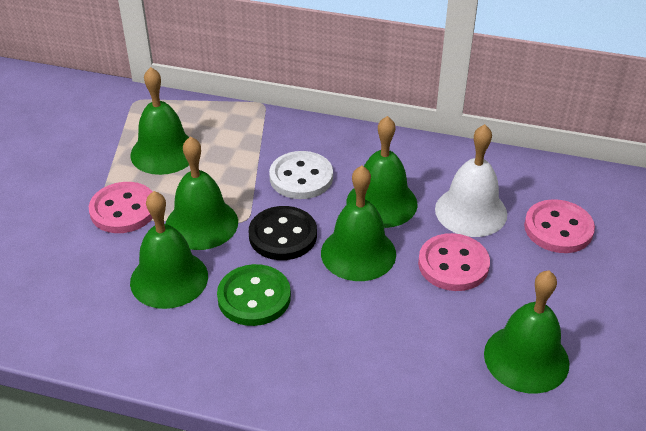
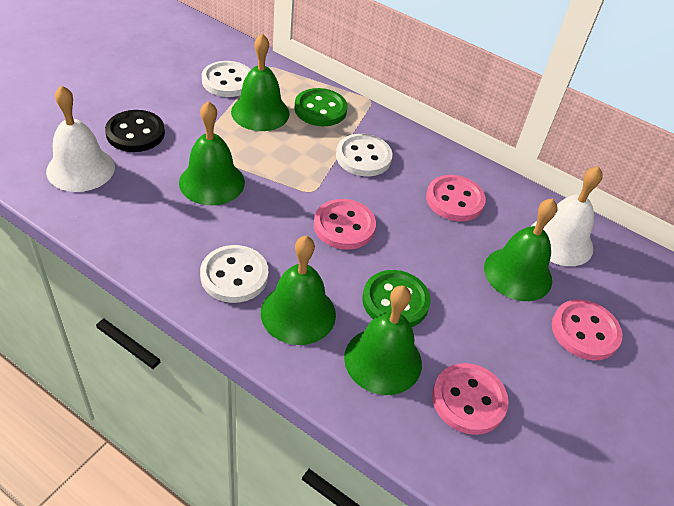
green bell: [130,67,189,175] [130,191,208,309] [166,136,238,250] [321,166,396,281] [346,116,418,228] [484,270,570,394] = 6 -> [179,101,245,205] [231,34,290,131] [261,236,336,345] [344,285,422,395] [484,198,557,301] = 5
green button: [217,264,291,326] = 1 -> [294,88,347,126] [362,270,431,327] = 2
pink button: [89,182,153,233] [418,233,490,291] [524,199,595,253] = 3 -> [314,199,376,250] [426,175,486,221] [432,363,509,435] [552,299,622,361] = 4
white bell: [435,124,507,237] = 1 -> [46,85,115,192] [532,166,603,266] = 2
white button: [269,151,333,199] = 1 -> [200,245,268,303] [202,61,251,97] [336,134,393,176] = 3

